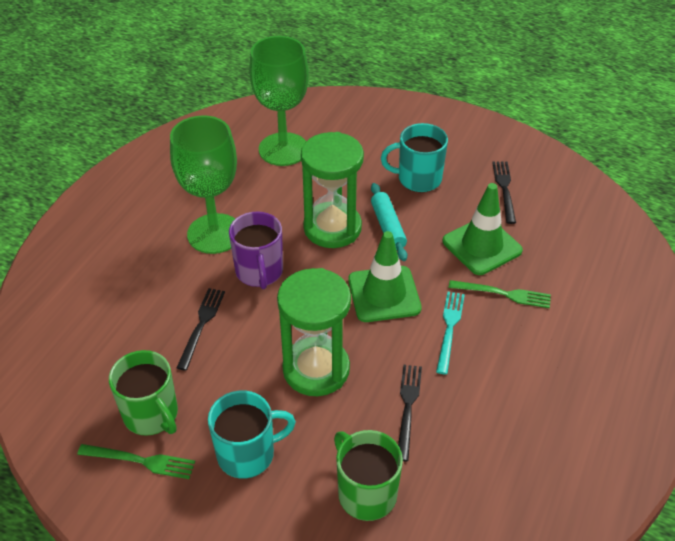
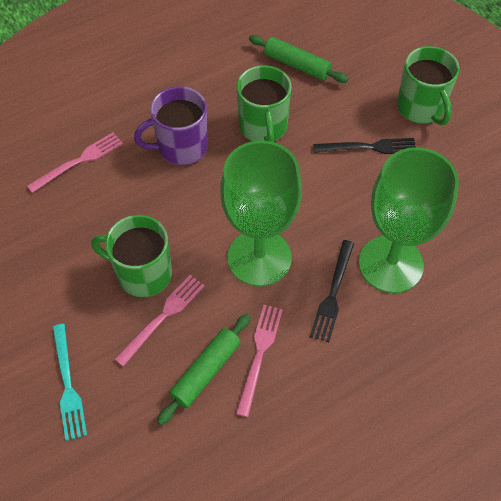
black fork: [176,288,225,371] [398,365,422,461] [492,162,516,224] = 3 -> [310,240,354,342] [313,138,416,154] = 2
green fork: [77,444,195,479] [449,280,551,308] = 2 -> none = 0
green hourglass: [277,268,351,396] [301,132,364,248] = 2 -> none = 0
green mug: [109,350,178,436] [334,430,403,521] = 2 -> [91,215,172,297] [237,65,292,142] [397,46,459,125] = 3
green rolling pin: none = 0 -> [157,314,251,425] [249,35,348,83] = 2
green traffic cone: [348,231,422,322] [442,183,523,275] = 2 -> none = 0
pink fork: none = 0 -> [27,132,123,193] [114,275,205,367] [236,305,283,417] = 3
turquoise mug: [208,391,296,479] [381,123,448,192] = 2 -> none = 0
turquoise rolling pin: [371,183,407,261] = 1 -> none = 0

